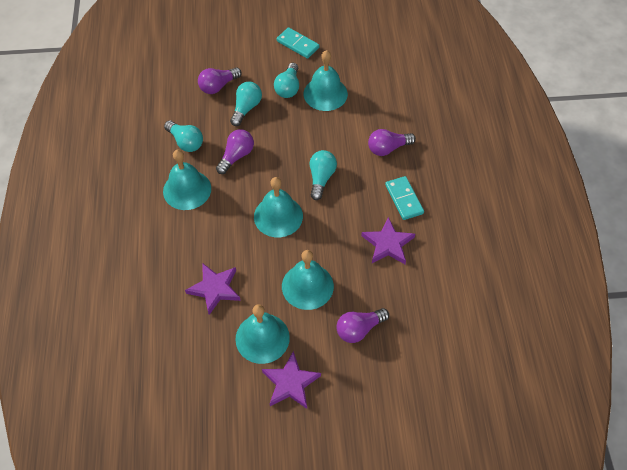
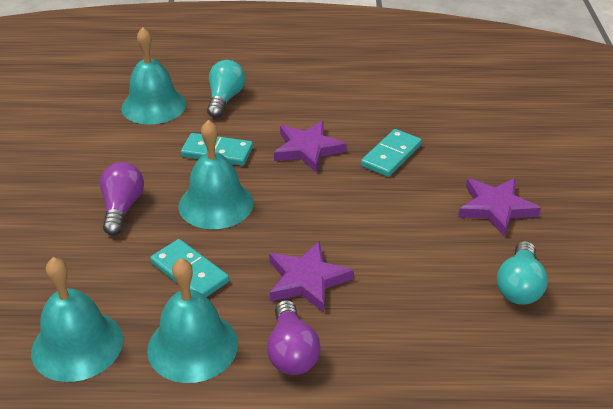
purple light bulb: [198,67,242,94] [216,129,254,174] [336,308,389,343] [368,129,416,156] = 4 -> [100,162,144,235] [267,300,321,375] = 2
turquoise bell: [163,150,211,210] [235,304,290,364] [254,177,303,237] [282,250,334,310] [304,50,348,111] = 5 -> [31,257,123,382] [121,27,186,124] [147,258,238,383] [178,120,254,229] = 4
turquoise domino: [276,27,319,59] [385,176,424,220] = 2 -> [150,239,229,297] [181,133,253,166] [361,129,422,177] = 3
turquoise light bulb: [164,121,203,152] [230,82,262,126] [274,63,299,98] [310,150,337,200] = 4 -> [207,60,245,118] [497,241,548,305] = 2

